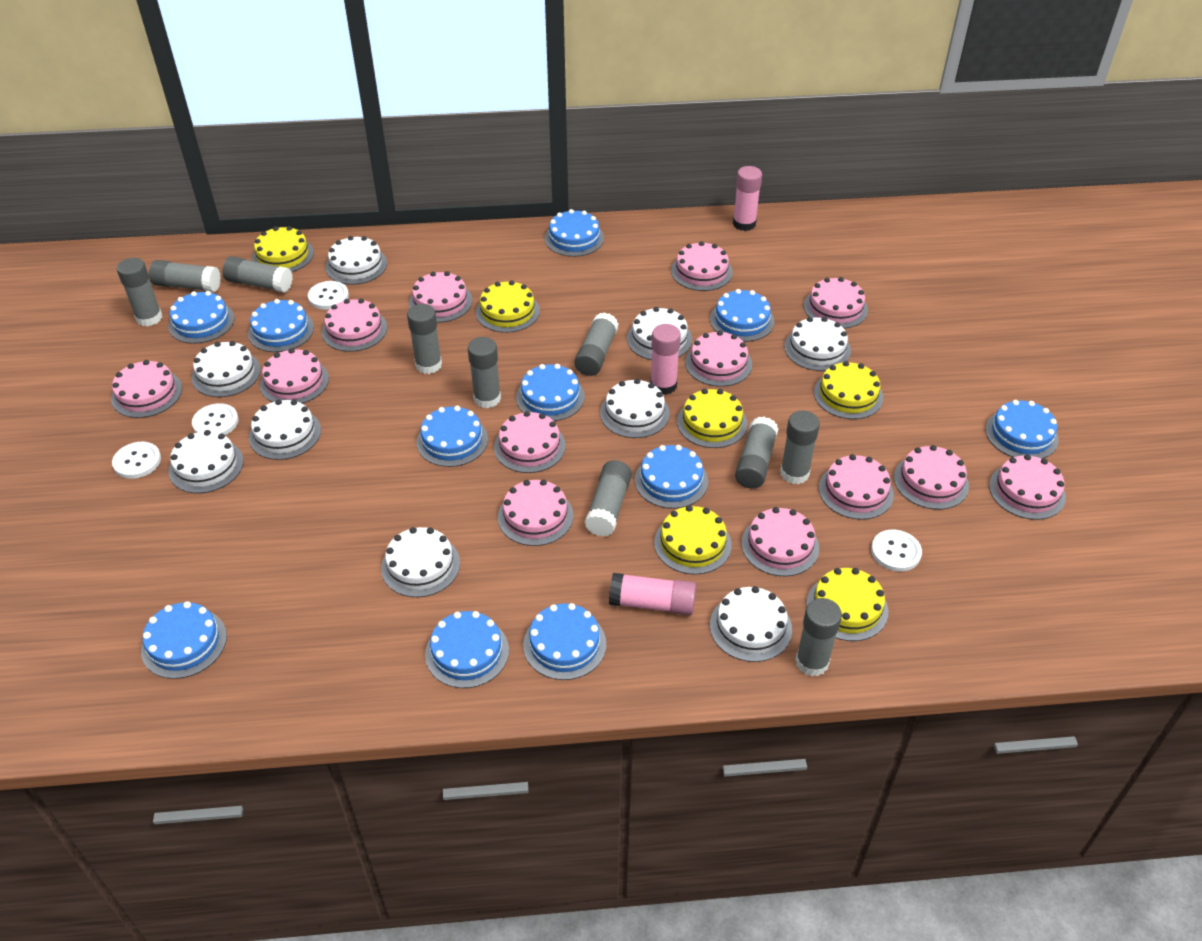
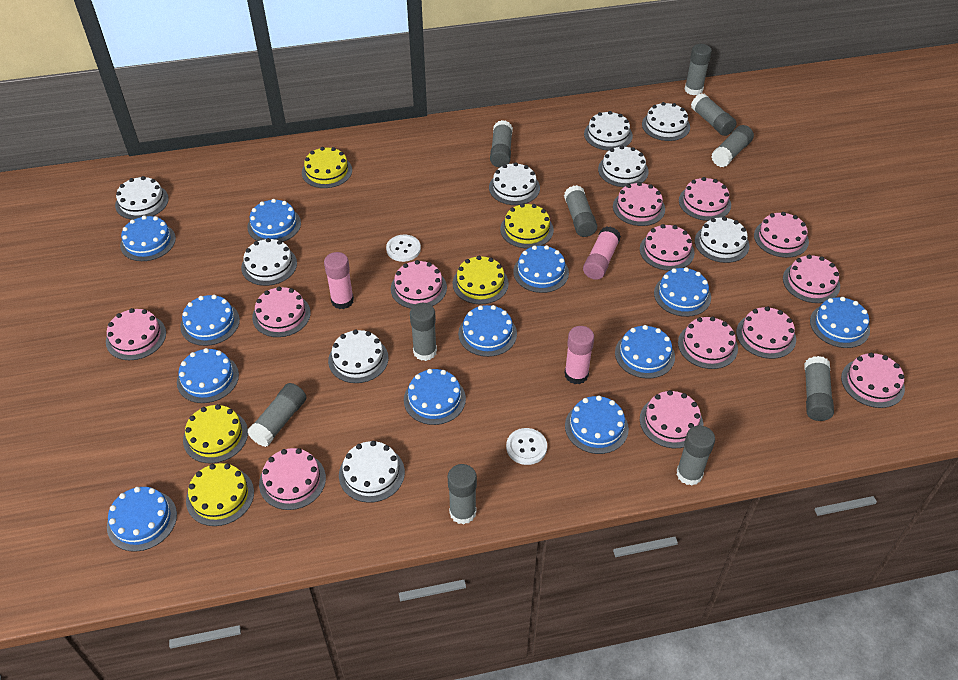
blue cake: [141,601,227,679] [168,291,234,344] [248,299,314,352] [417,406,488,467] [425,611,509,688] [516,364,585,421] [523,603,606,680] [545,209,604,257] [635,445,708,509] [710,289,774,342] [985,400,1059,459] = 11 -> [107,487,177,552] [120,215,176,261] [177,348,239,403] [180,295,240,346] [247,199,301,242] [404,369,466,425] [458,305,517,357] [513,245,569,293] [565,396,629,454] [615,325,675,379] [654,267,711,317] [810,297,870,348] = 12
white button: [112,442,161,479] [192,403,239,435] [308,281,349,310] [871,530,922,572] = 4 -> [386,234,421,262] [506,428,547,465] = 2
yellow cake: [252,226,314,272] [476,280,540,333] [654,505,732,575] [677,389,747,448] [806,568,888,641] [814,361,883,419] = 6 -> [183,404,248,463] [186,463,254,526] [302,147,352,188] [453,256,509,304] [500,203,554,248] = 5

